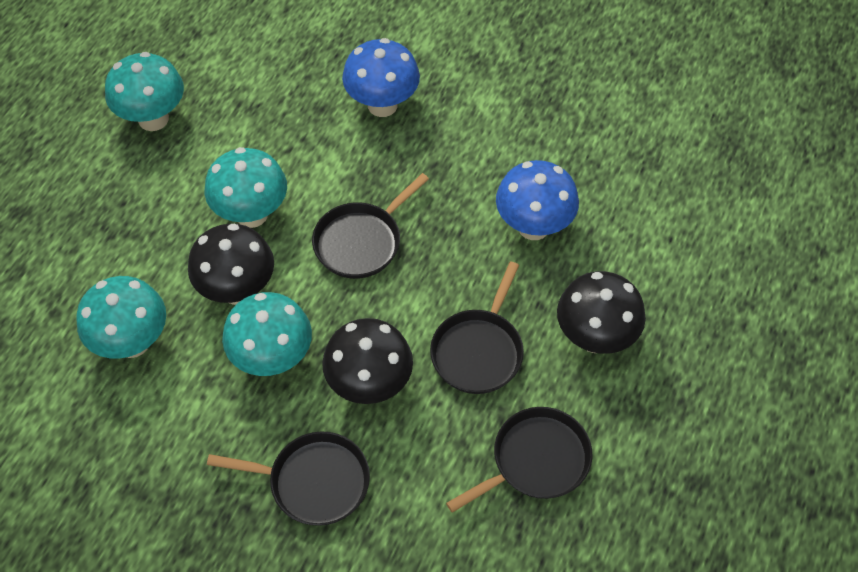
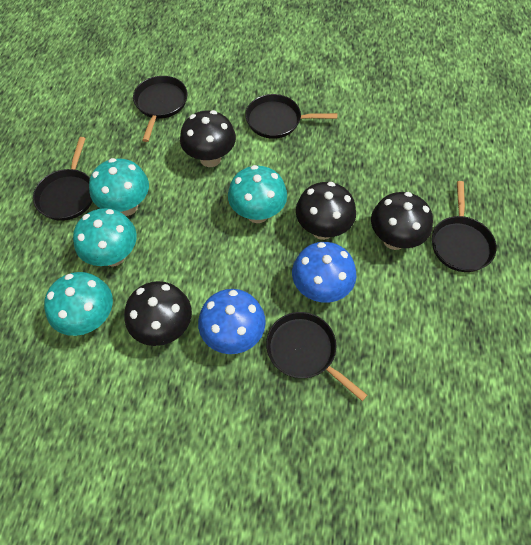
black mushroom: [188,223,274,305] [322,318,413,404] [557,271,646,354] = 3 -> [124,281,192,346] [180,110,236,167] [296,182,356,240] [371,192,433,250] = 4
black pan: [207,431,370,526] [312,173,429,279] [430,261,524,394] [446,407,593,513] = 4 -> [33,137,92,221] [133,76,188,142] [245,94,337,139] [266,312,367,401] [432,181,496,272] = 5

